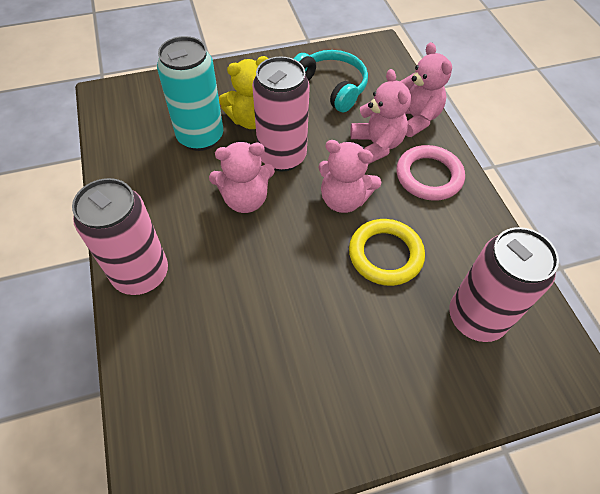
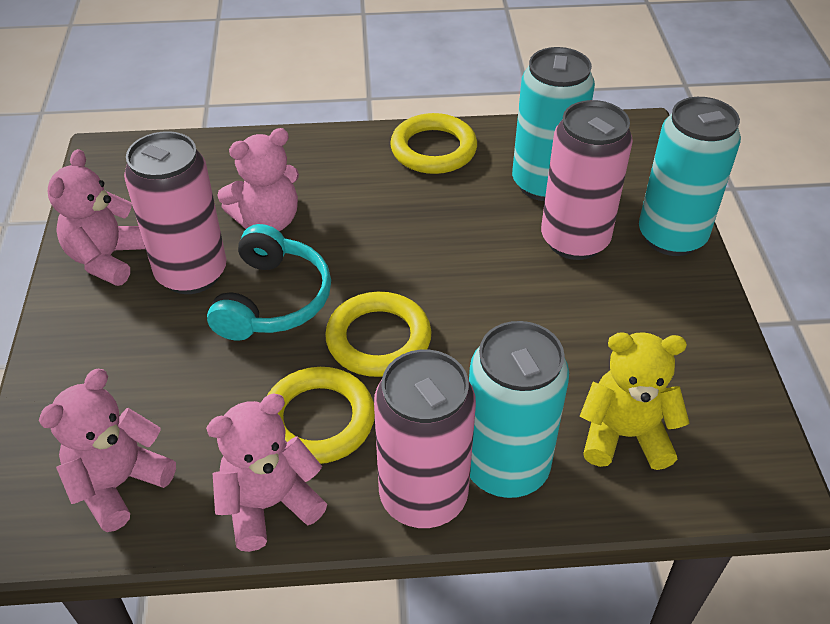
pink ring: [396,145,465,201] = 1 -> none = 0
turquoise can: [157,36,223,151] = 1 -> [469,321,569,498] [512,47,595,201] [639,97,741,256] = 3
yellow ring: [349,219,425,286] = 1 -> [267,367,375,464] [325,292,431,377] [390,113,477,174] = 3

